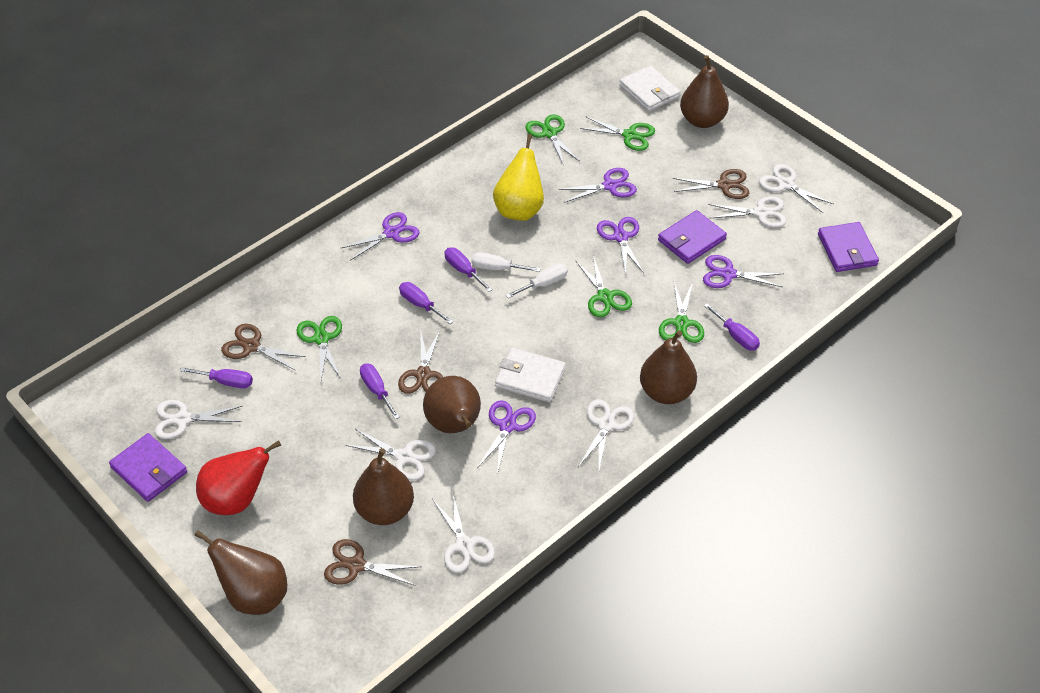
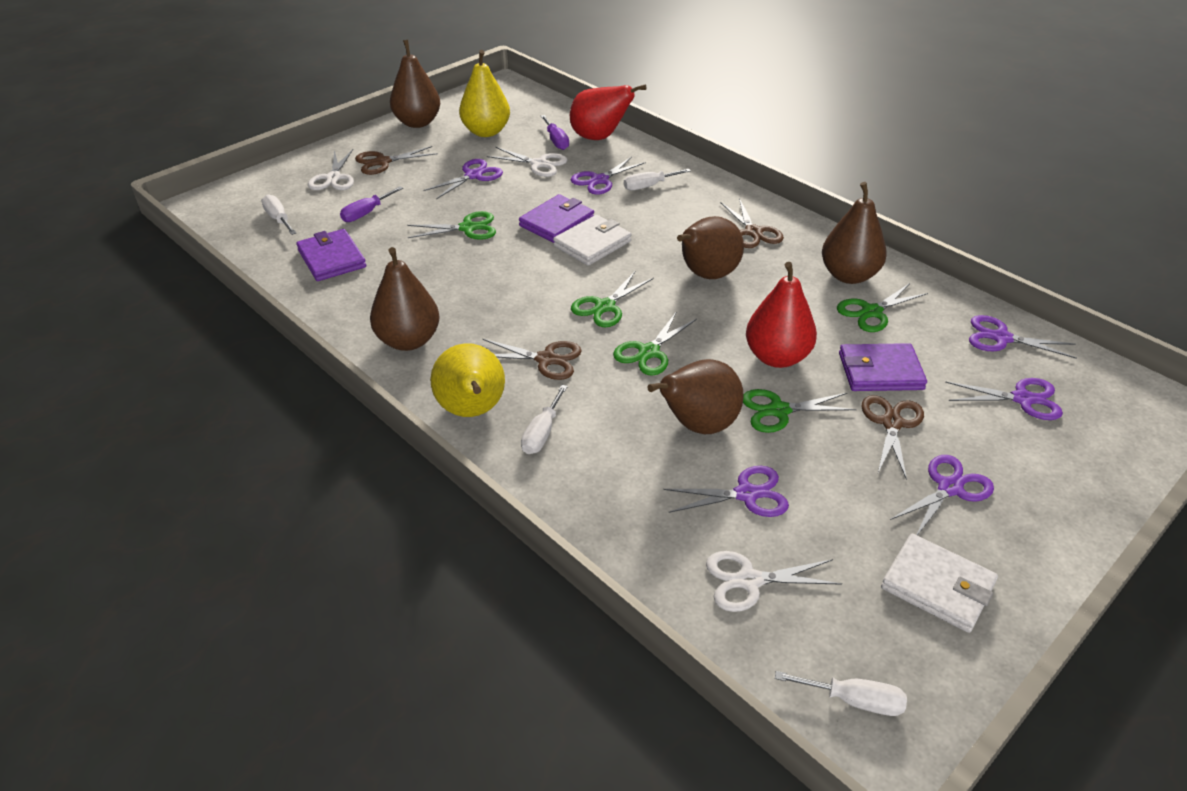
purple scissors: [342,212,419,261] [477,400,536,475] [559,168,637,203] [597,217,644,275] [703,255,784,288] = 5 -> [424,159,503,199] [571,157,646,195] [663,466,789,517] [890,455,994,535] [945,378,1063,420] [969,315,1077,359] = 6
purple screwdriver: [180,367,253,388] [360,364,400,419] [399,282,454,324] [445,247,493,292] [704,303,760,351] = 5 -> [340,186,403,222] [541,115,569,150] = 2
red pear: [196,440,281,515] = 1 -> [570,84,646,140] [746,262,817,368] = 2
white scissors: [155,400,242,439] [346,429,436,480] [432,491,495,573] [578,399,634,470] [708,196,786,228] [759,164,833,213] = 6 -> [308,149,354,190] [487,147,567,177] [706,551,842,612] = 3
white screwdriver: [471,252,541,272] [506,264,568,298] = 2 -> [261,194,296,235] [521,385,568,454] [624,169,691,190] [775,671,907,716] = 4
yellow pear: [493,134,544,221] = 1 -> [430,343,505,417] [459,50,510,137] = 2

